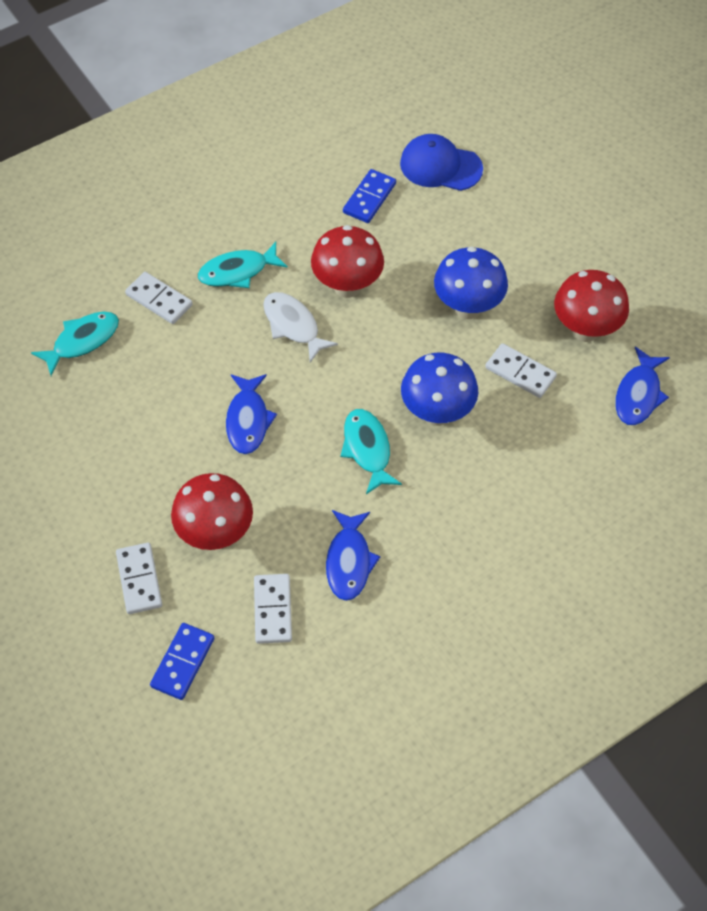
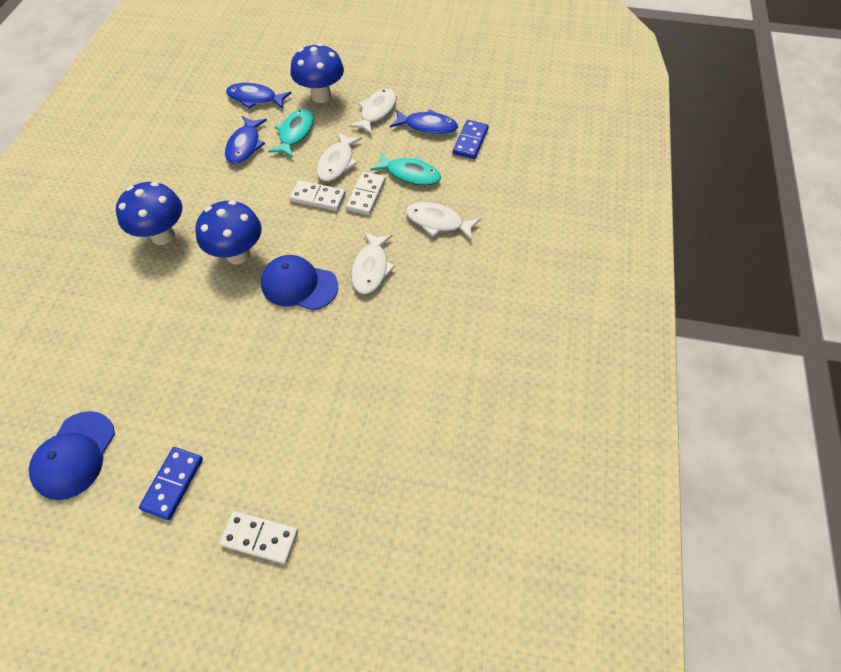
blue cap: [400,134,483,191] = 1 -> [29,411,115,500] [261,255,338,311] = 2
blue mushroom: [401,353,478,426] [434,247,508,319] = 2 -> [116,182,182,245] [195,200,262,264] [291,43,344,103] = 3
red mushroom: [171,473,253,550] [311,225,384,298] [554,270,629,342] = 3 -> none = 0
turquoise fish: [31,312,119,376] [198,242,288,288] [340,409,402,494] = 3 -> [268,109,314,158] [370,152,441,186] = 2
white domino: [116,543,162,614] [125,272,192,324] [254,574,292,644] [485,343,557,398] = 4 -> [219,511,298,564] [289,180,346,211] [346,171,386,215] = 3
white fish: [263,292,338,363] = 1 -> [317,132,362,182] [349,89,397,135] [351,232,395,294] [406,202,481,241] = 4

